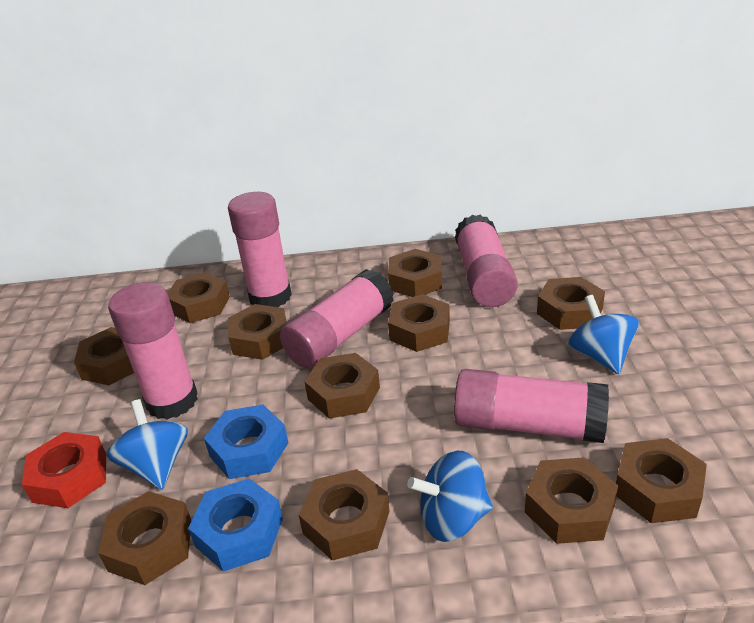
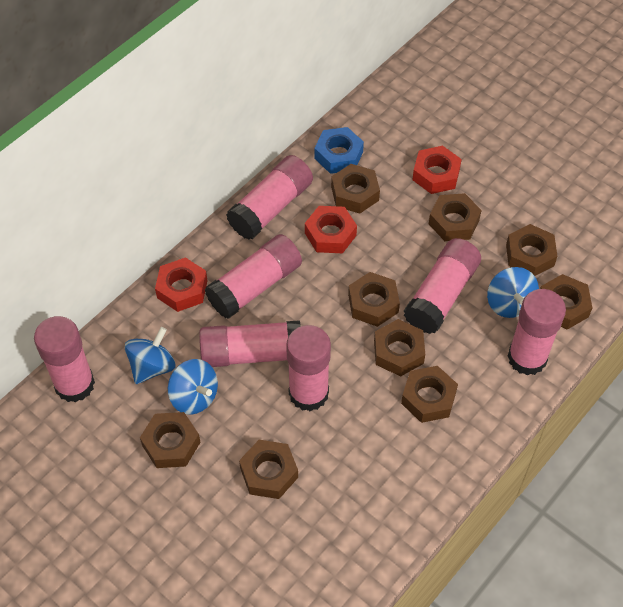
blue nut: [188,479,283,572] [204,404,288,479] = 2 -> [314,127,364,174] = 1
brown nut: [74,327,134,385] [98,491,191,585] [168,272,230,323] [228,304,287,360] [299,469,390,561] [304,353,380,419] [388,249,442,297] [388,294,450,352] [525,457,618,544] [537,277,605,330] [616,438,707,523] = 11 -> [140,412,200,468] [239,440,298,499] [331,164,380,214] [348,272,400,327] [374,319,425,376] [401,366,458,423] [429,193,482,241] [506,224,557,276] [540,274,592,330] = 9
pink glue stick: [108,282,198,419] [228,192,292,307] [280,269,394,368] [454,369,609,443] [455,214,518,307] = 5 -> [34,316,95,403] [199,320,301,367] [205,234,302,319] [226,155,313,240] [286,325,331,411] [404,238,481,334] [507,289,566,375] = 7
red nut: [22,432,106,508] = 1 -> [155,257,208,312] [305,206,357,253] [412,146,462,194] = 3

